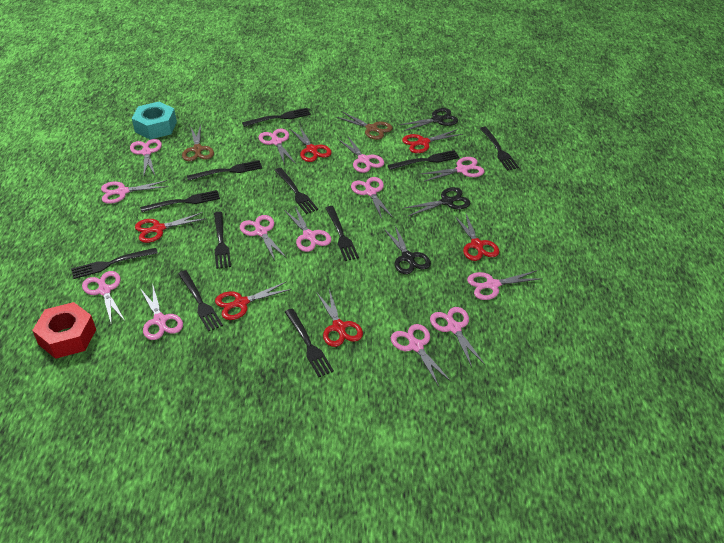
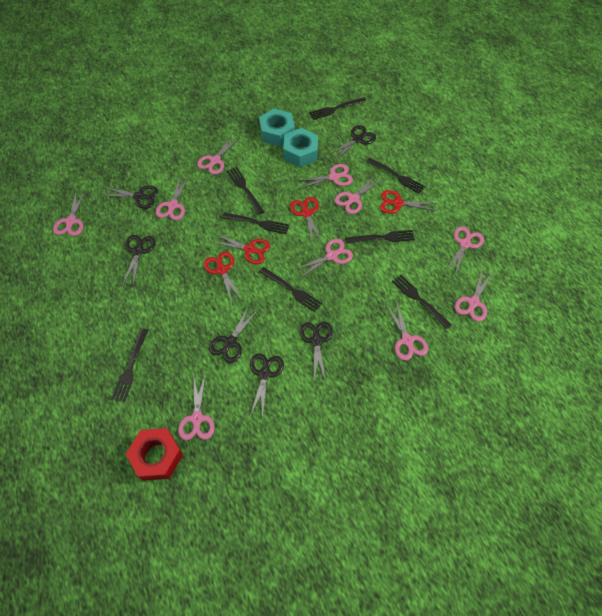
black fork: [71,248,158,279] [140,190,220,212] [178,270,223,332] [187,160,262,181] [214,212,231,269] [242,108,311,127] [275,168,318,214] [285,308,334,377] [326,206,359,261] [388,150,460,170] [480,127,519,171] = 11 -> [111,328,148,402] [222,212,289,234] [227,167,264,215] [259,267,322,312] [309,97,366,120] [345,230,415,244] [366,158,425,194] [392,274,452,329] = 8
black scissors: [383,226,431,274] [399,108,458,131] [405,187,471,216] = 3 -> [100,186,158,209] [122,235,156,287] [209,306,259,363] [250,353,284,418] [300,322,333,382] [330,125,376,160] = 6
brown scissors: [182,125,214,161] [336,112,393,140] = 2 -> none = 0
pink scissors: [82,271,125,326] [101,180,168,204] [130,139,162,175] [140,286,183,340] [240,215,287,261] [259,129,296,165] [284,206,331,252] [338,135,384,173] [351,177,393,219] [391,324,451,386] [421,157,484,182] [430,307,485,367] [467,270,543,300] = 13 -> [53,190,86,236] [156,175,189,220] [178,375,215,440] [197,135,239,175] [294,239,353,278] [296,164,353,188] [335,175,383,214] [386,301,428,361] [445,226,484,275] [455,270,492,322] = 10
red scissors: [135,212,204,243] [215,281,292,320] [290,125,332,162] [317,289,363,347] [402,129,463,153] [454,214,499,261] = 6 -> [204,252,242,303] [212,233,270,264] [290,197,323,244] [380,190,437,214] = 4
turquoise nut: [132,102,177,140] = 1 -> [259,109,295,147] [283,128,318,167] = 2

